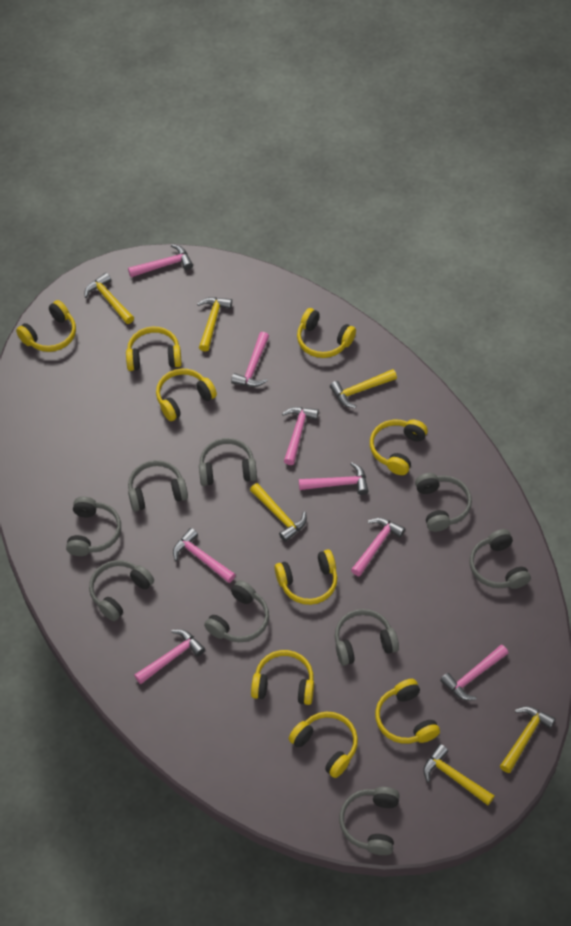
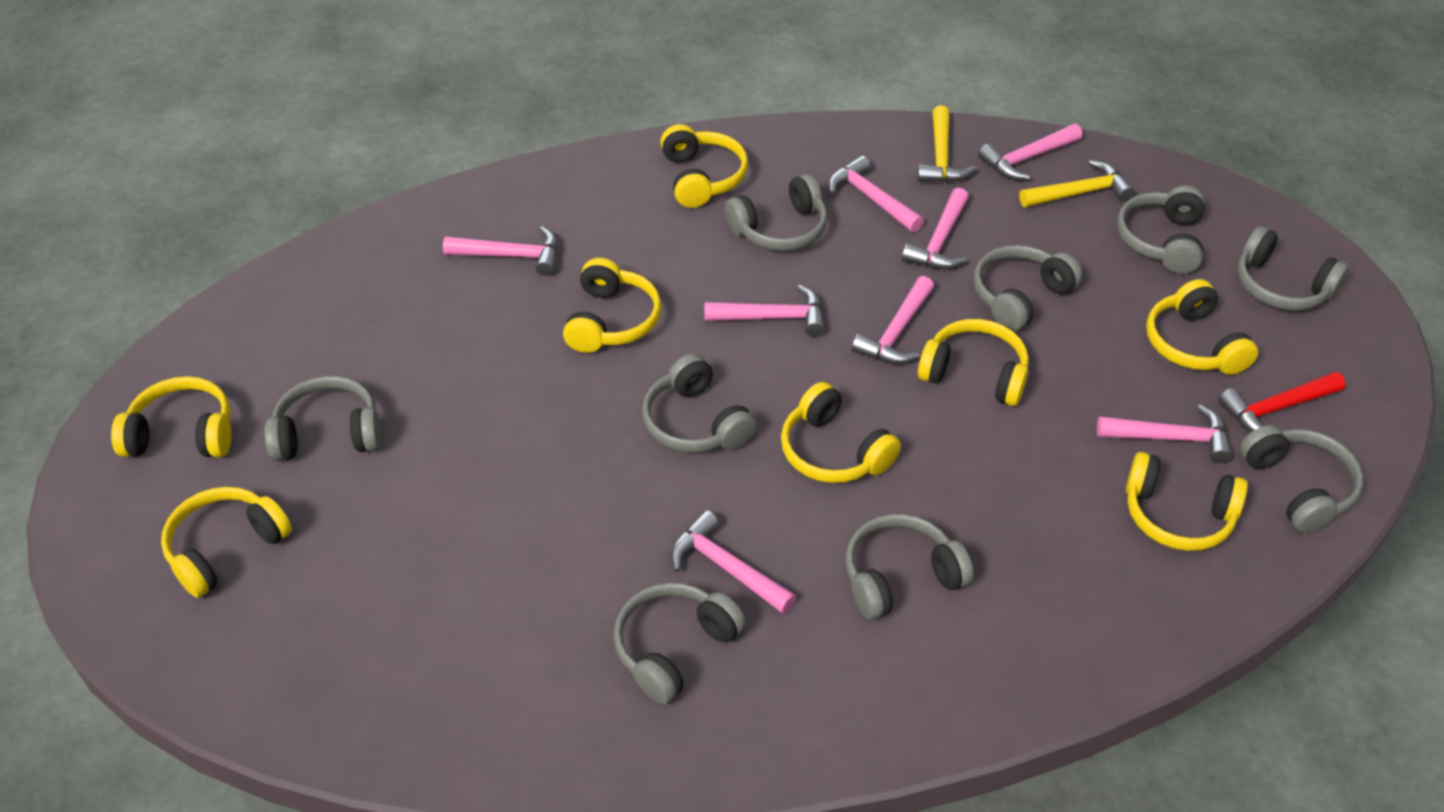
red hammer: none = 0 -> [1218,371,1345,433] = 1
yellow hammer: [84,273,134,324] [197,297,232,352] [250,483,307,542] [330,369,397,408] [423,744,494,805] [500,706,556,773] = 6 -> [917,106,976,182] [1019,160,1135,207] = 2
yellow headphones: [16,300,76,352] [126,327,182,371] [156,369,217,421] [251,650,314,705] [275,549,337,605] [289,712,358,778] [297,308,356,358] [370,420,428,475] [375,679,440,744] = 9 -> [111,376,232,457] [161,487,292,598] [563,258,661,353] [660,124,748,208] [781,382,901,483] [918,319,1029,406] [1126,452,1248,551] [1146,279,1258,375] = 8

